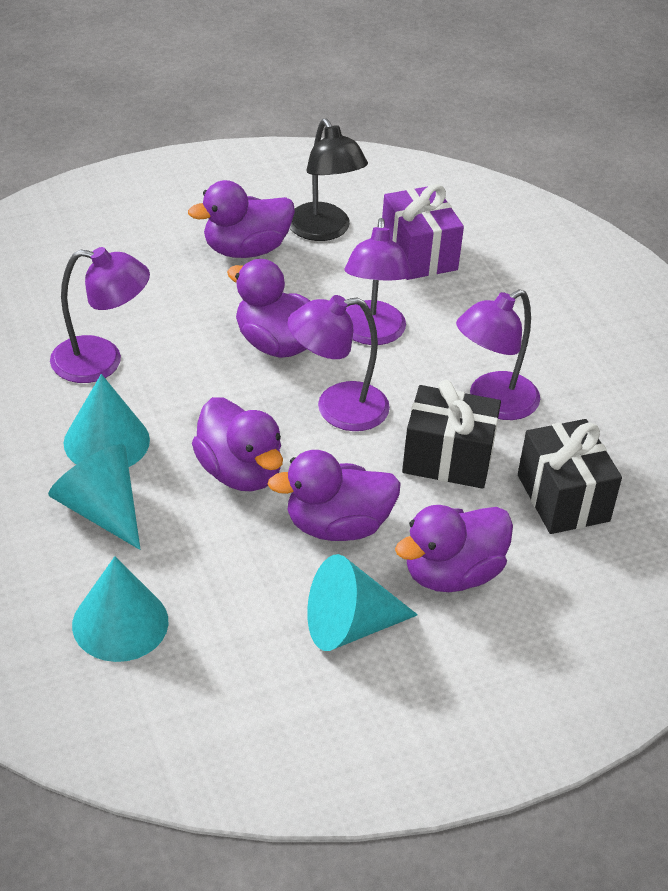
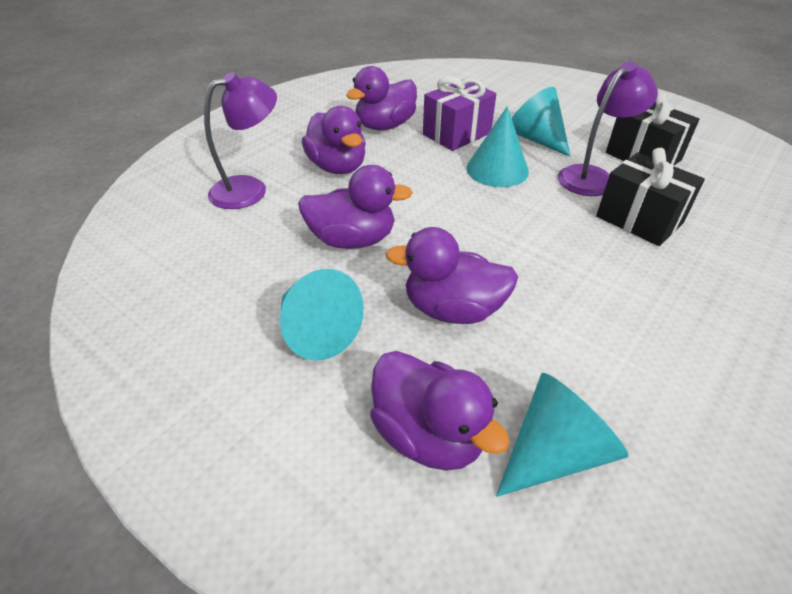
black lamp: [290,118,368,241] = 1 -> none = 0
purple lamp: [50,247,150,383] [288,295,390,431] [344,218,412,345] [456,289,540,420] = 4 -> [204,72,277,209] [558,61,658,196] = 2

